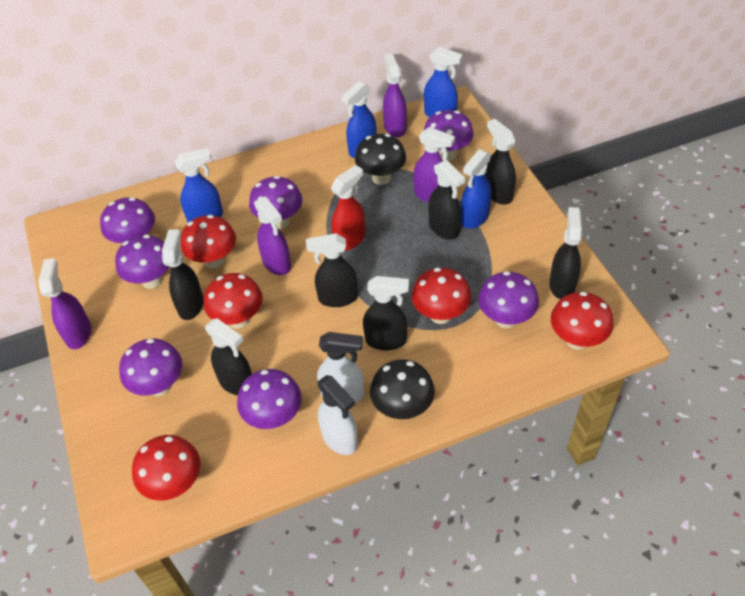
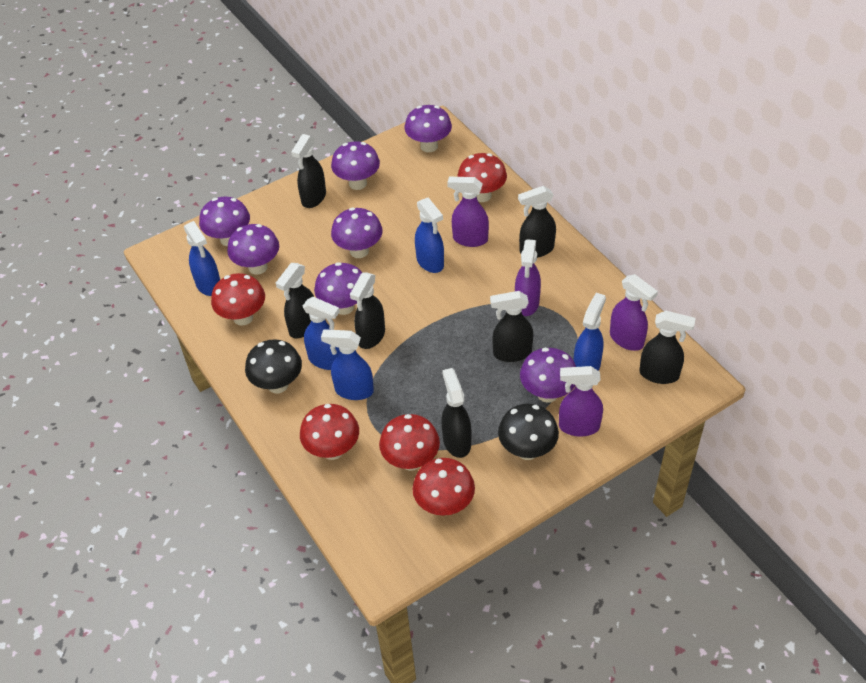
blue spray bottle: [175,148,223,223] [342,81,377,158] [424,47,463,118] [461,149,492,229] = 4 -> [184,221,220,296] [303,297,340,370] [321,329,374,400] [415,197,444,273] [573,293,606,371] = 5
red spray bottle: [331,165,365,251] = 1 -> none = 0
white spray bottle: [317,332,364,403] [318,375,358,455] = 2 -> none = 0

